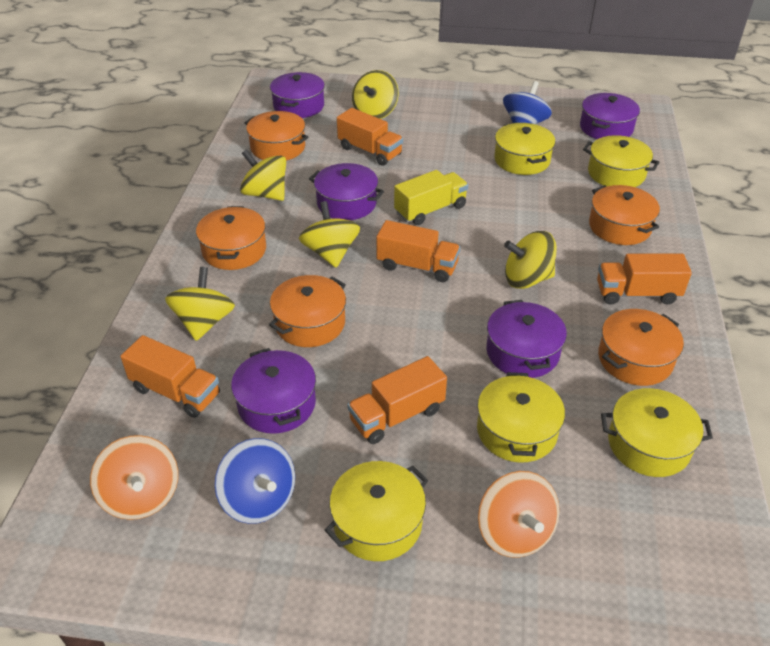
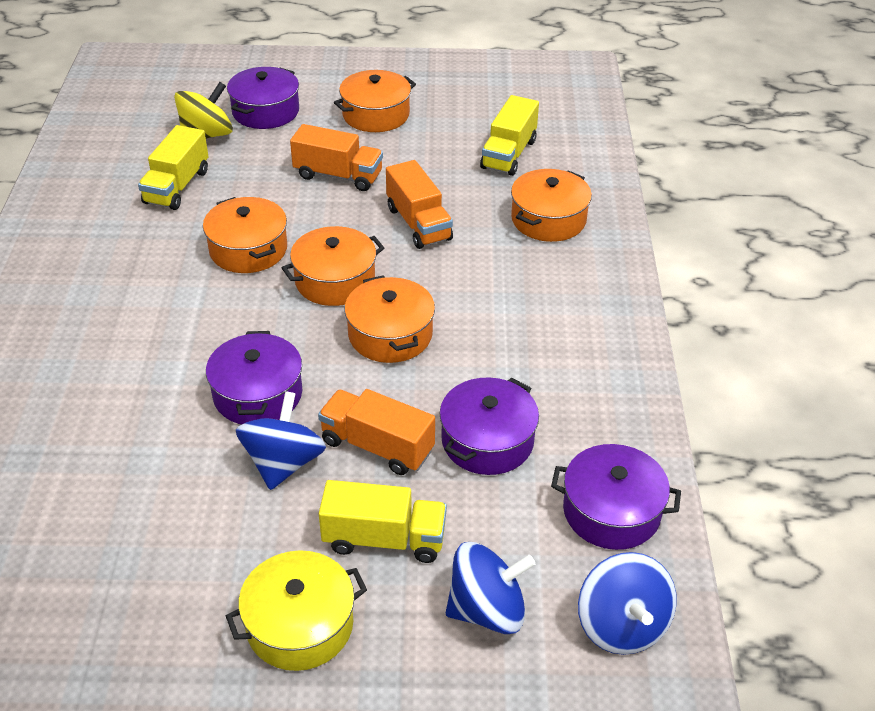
blue spinning top: [215,438,295,524] [503,81,552,124] = 2 -> [236,391,326,490] [446,542,535,634] [578,552,677,655] = 3
orange spinning top: [90,435,178,520] [478,471,559,558] = 2 -> none = 0
orange truck: [120,335,220,418] [337,108,403,166] [347,356,447,444] [376,220,460,282] [597,254,692,305] = 5 -> [290,124,383,191] [318,389,435,475] [386,160,453,249] = 3
purple pot: [231,348,316,434] [270,72,325,118] [309,163,384,220] [486,300,567,378] [580,93,640,139] = 5 -> [206,331,302,424] [227,67,299,129] [440,377,539,475] [551,444,681,550] = 4
yellow pot: [325,461,428,561] [477,372,565,463] [494,123,555,175] [583,135,659,187] [601,388,713,477] = 5 -> [226,550,367,671] = 1
yellow spinning top: [165,267,235,341] [240,149,286,201] [299,201,360,268] [352,70,399,119] [504,231,557,289] = 5 -> [174,82,233,139] = 1
yellow truck: [394,170,468,225] = 1 -> [138,125,209,210] [319,480,447,563] [480,95,539,176] = 3

